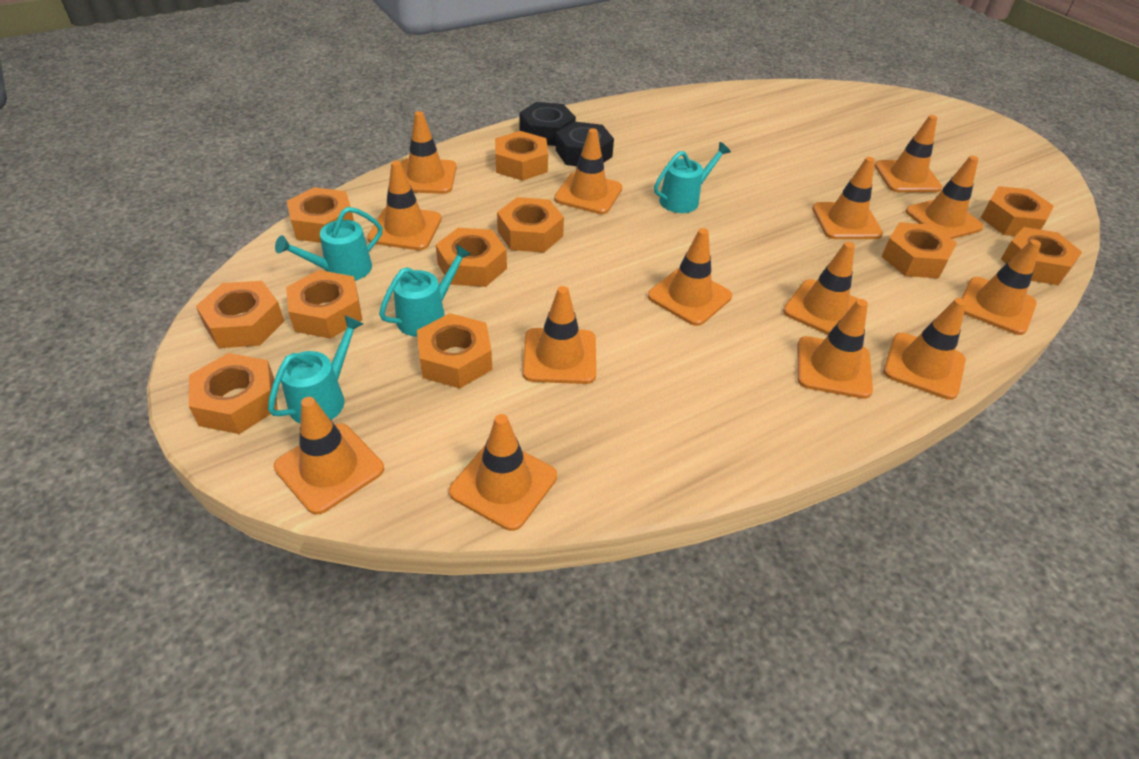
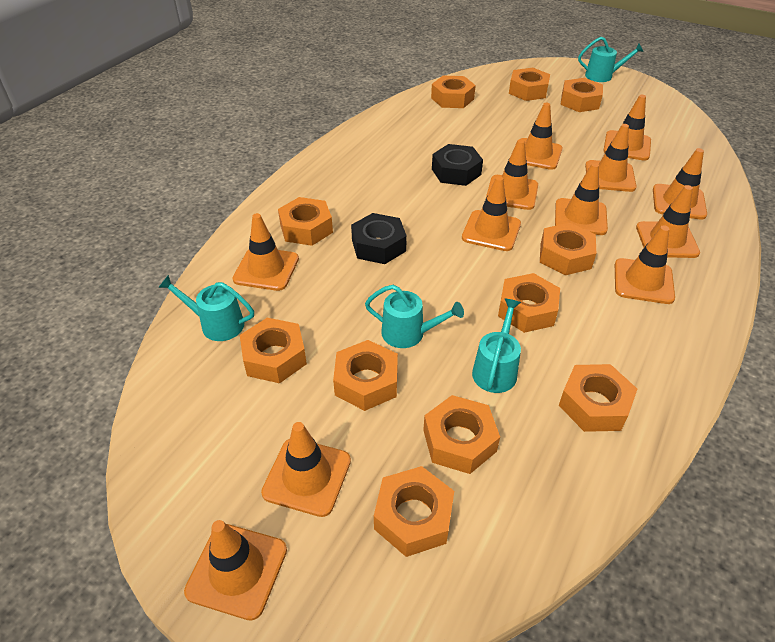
orange traffic cone: [274,397,384,515] [368,161,442,250] [401,111,457,194] [449,414,557,531] [523,286,596,384] [554,128,623,214] [648,228,732,326] [783,242,859,335] [797,299,873,399] [812,157,883,239] [875,115,942,192] [883,298,966,400] [906,156,984,239] [961,239,1041,335] = 14 -> [184,520,287,621] [232,213,299,291] [261,422,351,517] [462,176,521,251] [486,139,538,210] [521,103,563,170] [555,163,608,235] [585,124,637,192] [603,95,651,161] [615,225,675,304] [636,185,700,258] [653,148,707,219] = 12

